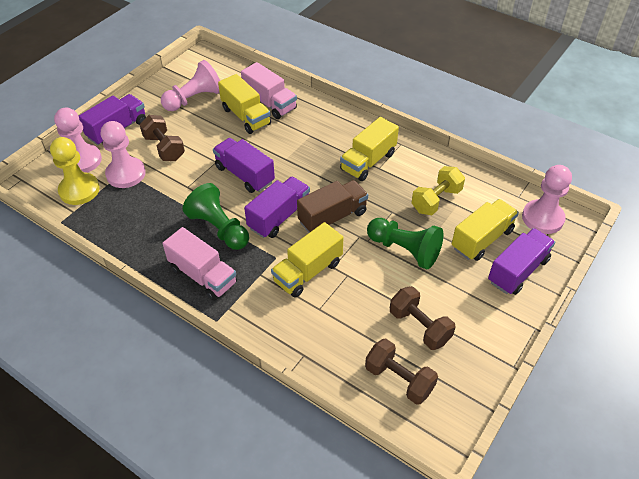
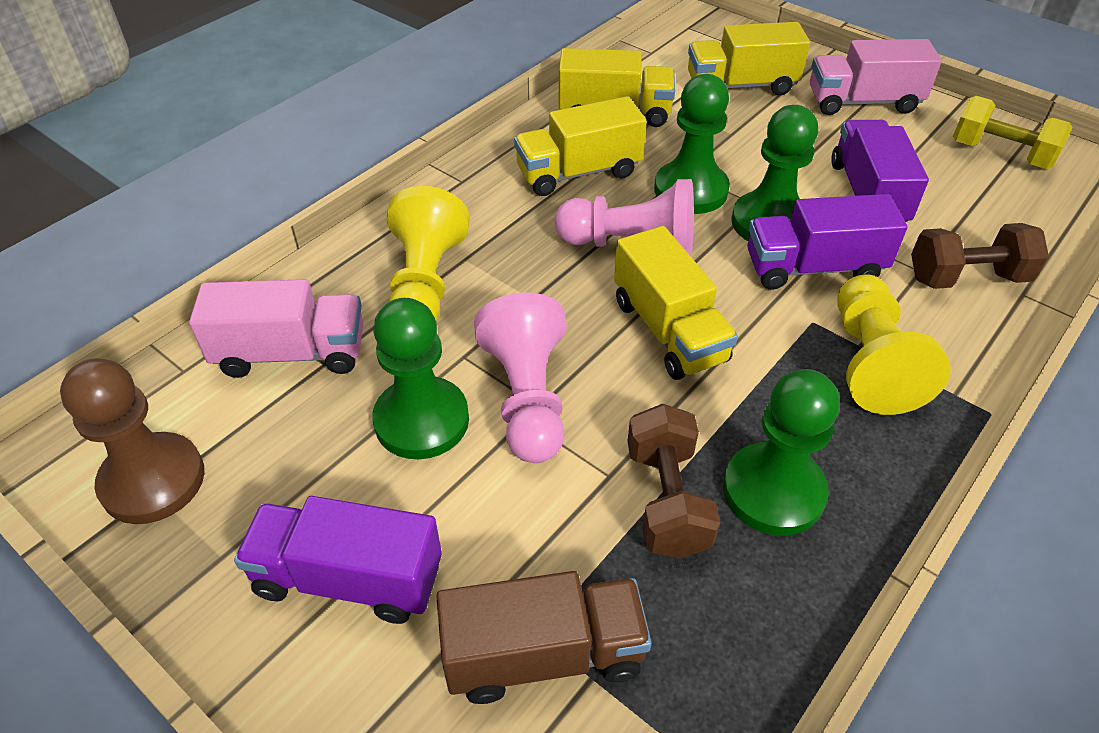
brown dumbbell: [140,115,185,161] [365,339,438,405] [390,286,455,350] = 3 -> [627,404,720,559] [911,223,1049,289] = 2
brown pawn: none = 0 -> [60,358,205,524] = 1
green pawn: [183,183,249,250] [367,218,443,269] = 2 -> [372,298,469,459] [654,74,730,214] [723,369,840,536] [731,105,818,241] = 4
pink pawn: [54,108,102,173] [101,121,146,188] [161,60,220,111] [522,165,572,234] = 4 -> [474,292,567,463] [555,179,694,256] = 2
purple truck: [79,94,146,145] [213,138,275,193] [244,177,310,238] [488,228,555,295] = 4 -> [234,496,442,624] [747,194,908,290] [831,120,929,222] = 3
yellow pawn: [50,137,100,205] = 1 -> [386,186,470,321] [837,275,951,415] = 2

